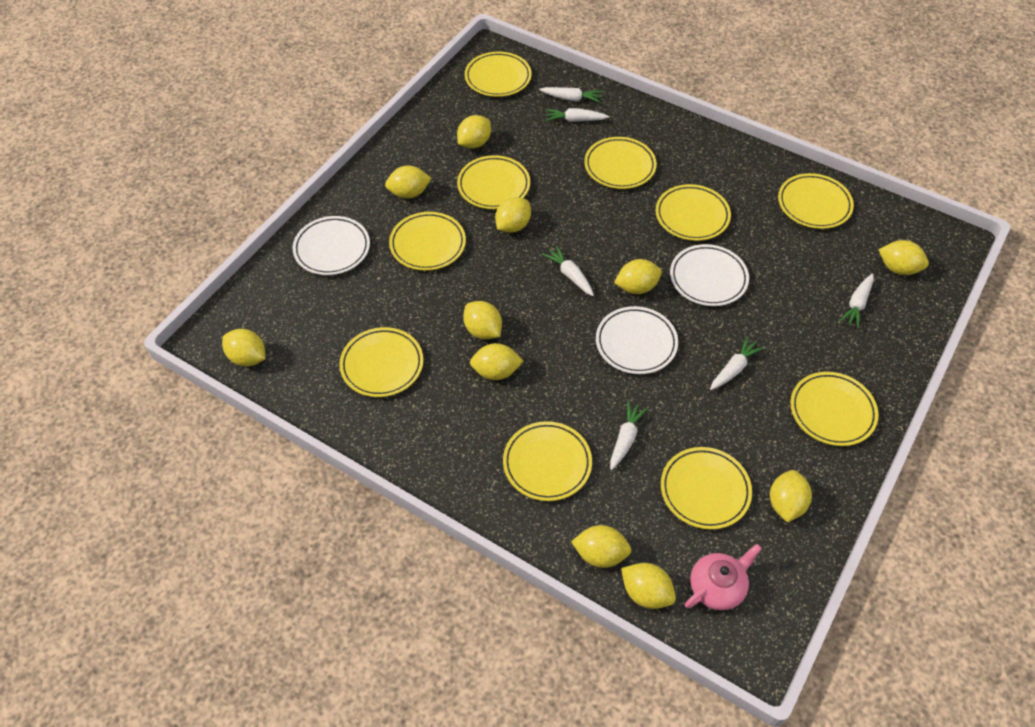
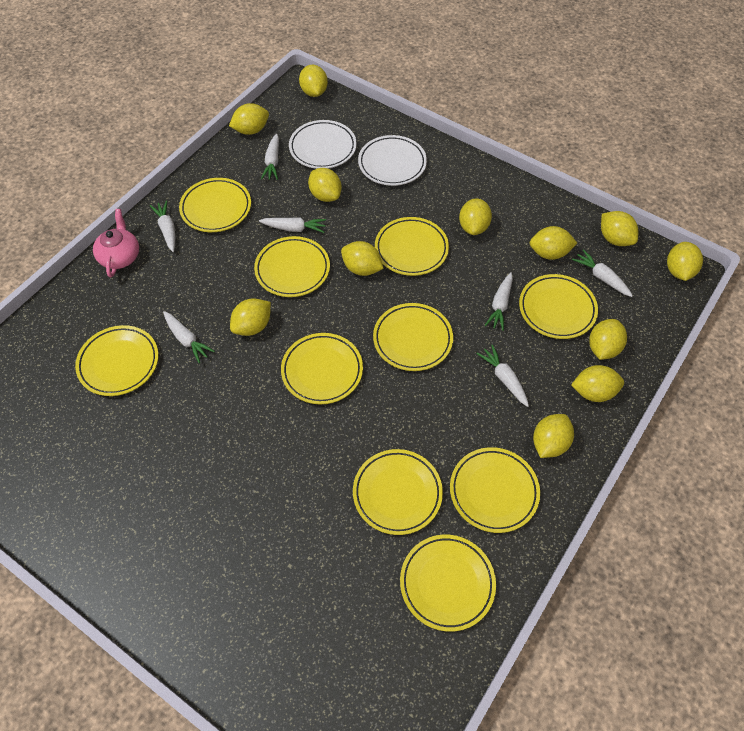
white carrot: [539,87,602,103] [542,246,594,296] [545,108,609,122] [610,401,648,470] [710,337,764,390] [840,274,874,329] = 6 -> [150,201,175,252] [163,311,215,363] [259,217,326,233] [261,133,279,180] [476,345,529,407] [485,272,513,331] [572,249,633,297] = 7
white plate: [293,216,370,275] [596,306,678,374] [670,244,749,306] = 3 -> [289,120,357,169] [358,135,427,186] = 2
yellow lemon: [222,329,265,366] [385,165,432,199] [457,115,491,149] [463,301,502,339] [470,343,523,380] [495,197,531,233] [571,525,631,568] [614,259,662,294] [621,563,676,609] [770,470,812,522] [878,240,929,275] = 11 -> [229,103,269,135] [230,298,271,336] [299,65,328,97] [308,168,342,202] [341,241,384,276] [459,198,492,235] [530,226,577,260] [533,414,574,458] [571,365,624,402] [589,319,627,360] [601,211,638,246] [667,242,703,281] = 12

